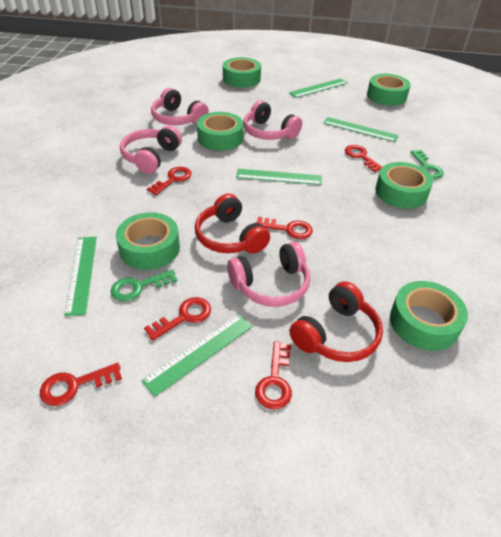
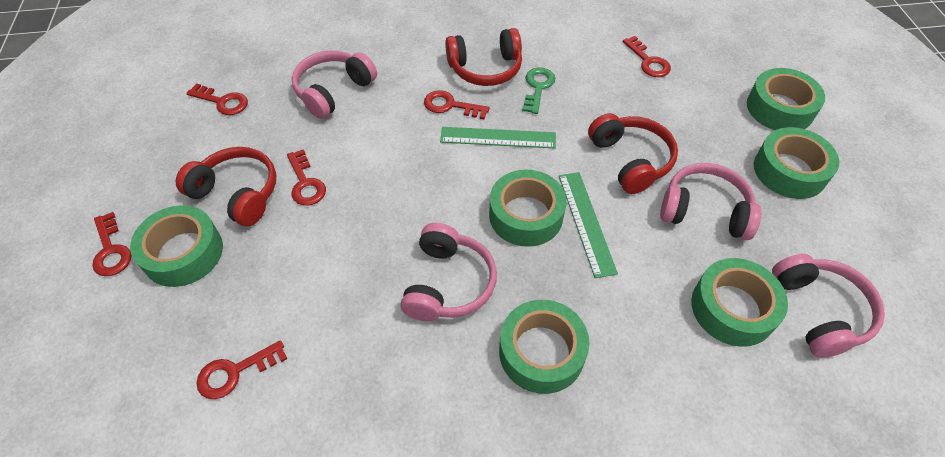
green key: [111,269,178,302] [410,150,444,179] = 2 -> [522,68,555,114] = 1
green ruler: [64,237,97,316] [141,314,253,397] [236,169,322,185] [289,78,347,98] [323,117,398,142] = 5 -> [440,127,556,148] [559,172,618,278] = 2
red headphones: [195,194,270,254] [289,281,383,362] = 2 -> [175,147,276,226] [445,28,522,86] [588,113,678,194] = 3

